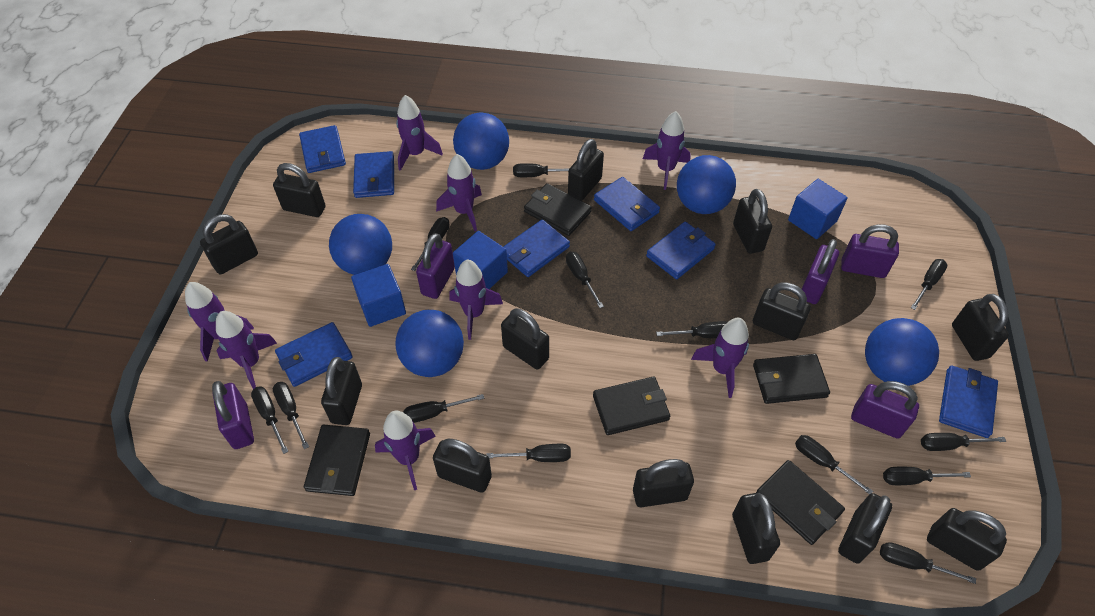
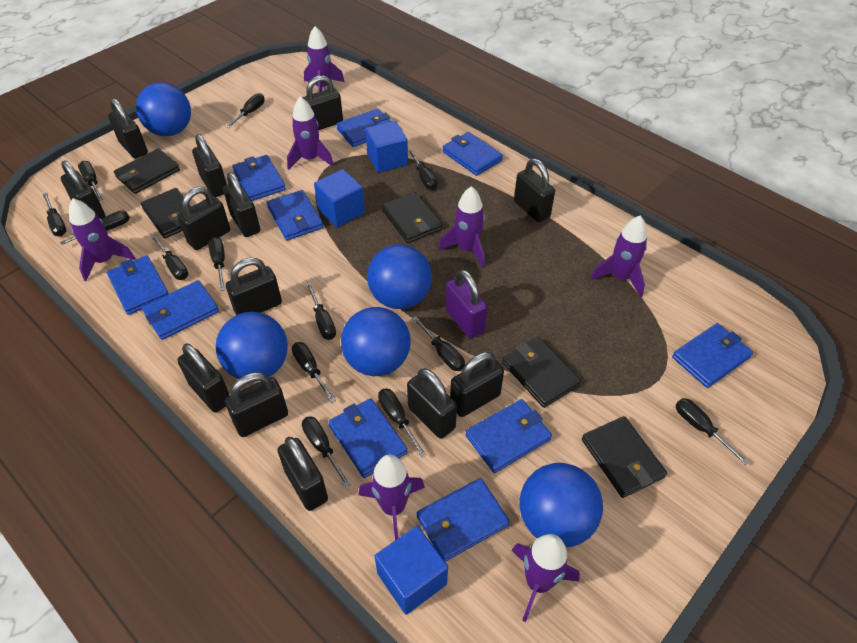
blue wallet: [275,322,353,387] [299,125,346,173] [353,151,394,198] [503,220,570,277] [594,177,660,231] [646,222,716,279] [939,365,998,438] = 7 -> [107,256,169,315] [142,280,219,340] [232,155,286,201] [267,190,323,240] [329,398,407,478] [336,109,391,147] [417,478,510,562] [442,132,503,176] [466,399,552,473] [672,323,753,388] = 10
purple padlock: [212,381,254,449] [416,233,455,299] [802,239,839,304] [841,224,899,278] [851,381,919,438] = 5 -> [445,269,488,338] = 1
purple rocket: [185,282,254,362] [216,311,277,389] [375,411,436,490] [396,95,443,171] [436,154,482,231] [449,260,503,340] [643,111,691,190] [691,318,749,398] = 8 -> [69,198,135,281] [287,96,334,170] [304,26,345,92] [359,455,425,540] [439,186,485,268] [511,534,580,622] [591,215,647,297] = 7

